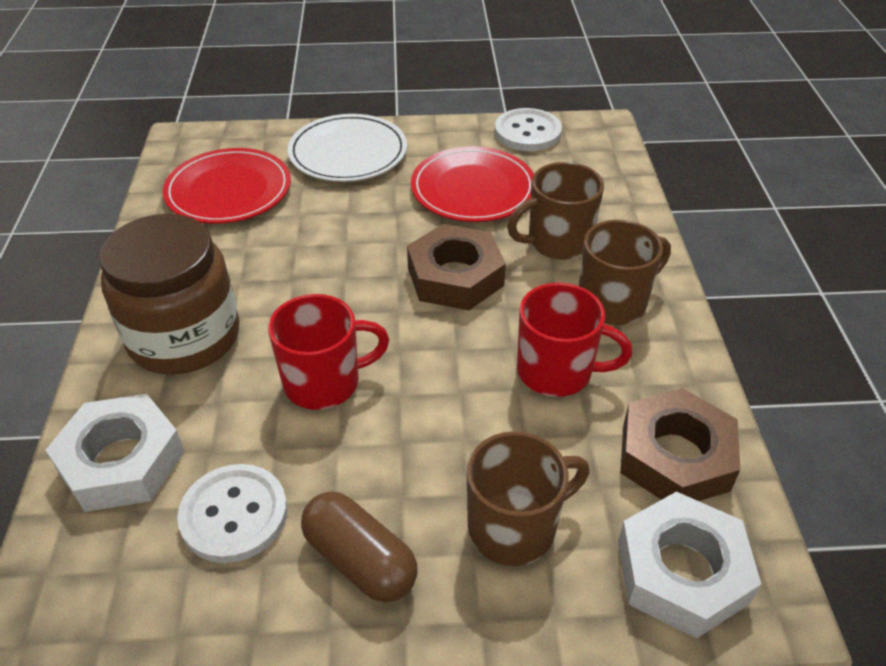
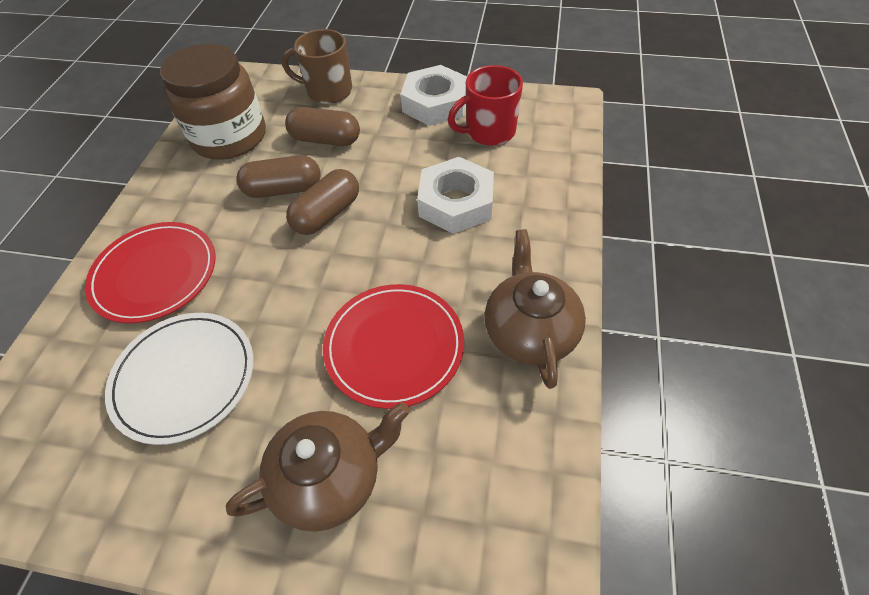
brown capsule: [301,491,417,603] = 1 -> [236,155,321,198] [285,107,360,146] [286,169,359,235] = 3
brown mug: [467,431,589,566] [507,162,604,260] [579,220,671,325] = 3 -> [282,29,353,104] = 1
brown nut: [407,224,506,310] [620,388,740,501] = 2 -> none = 0
brown teapot: none = 0 -> [226,402,410,532] [484,229,586,389] = 2
red mug: [268,294,389,410] [517,283,632,397] = 2 -> [448,65,523,146] = 1
white button: [177,464,287,563] [495,108,562,151] = 2 -> none = 0

